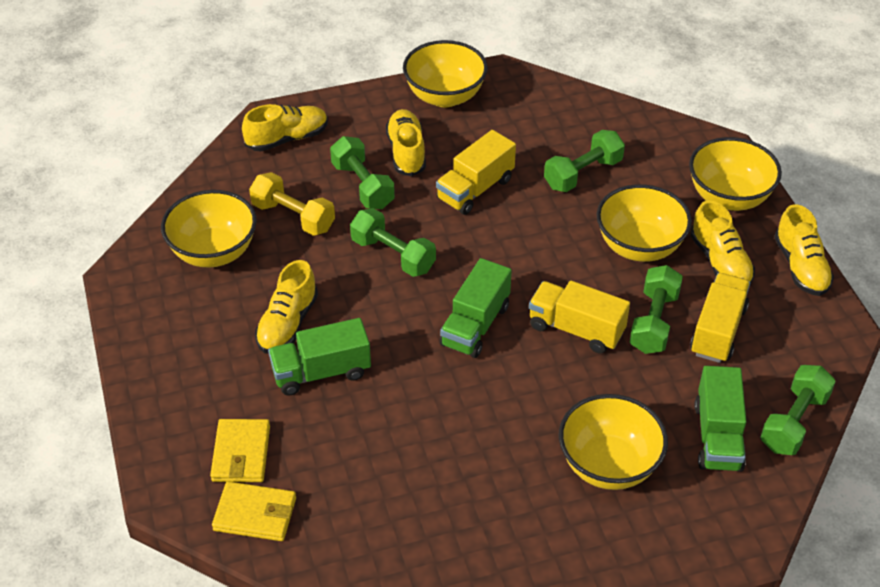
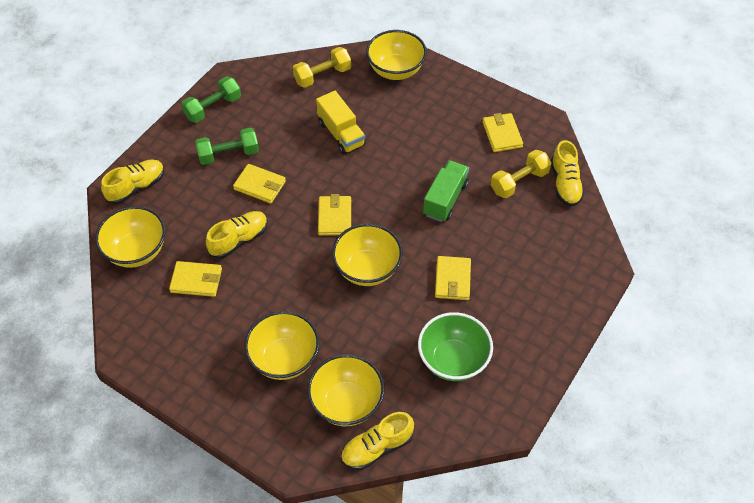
green bowl: none = 0 -> [418,312,493,381] = 1
green dumbbell: [330,136,395,209] [350,208,436,277] [544,130,625,192] [630,265,683,354] [760,365,836,455] = 5 -> [181,77,241,123] [195,128,259,165] = 2
green truck: [268,318,371,396] [440,258,512,358] [694,366,746,472] = 3 -> [423,160,469,222] = 1
yellow dumbbell: [249,172,335,236] = 1 -> [293,47,351,88] [491,150,552,198] = 2
yellow shoe: [242,104,328,151] [255,260,318,353] [386,109,426,176] [690,200,755,284] [775,204,834,296] = 5 -> [101,160,165,204] [206,211,268,259] [341,412,414,470] [551,140,584,207] = 4
yellow truck: [436,130,516,215] [529,281,630,354] [690,273,750,363] = 3 -> [316,91,365,154] = 1
yellow wallet: [210,419,270,482] [212,481,296,541] = 2 -> [169,261,222,297] [233,164,286,203] [318,194,351,236] [435,256,471,300] [482,113,523,152] = 5

